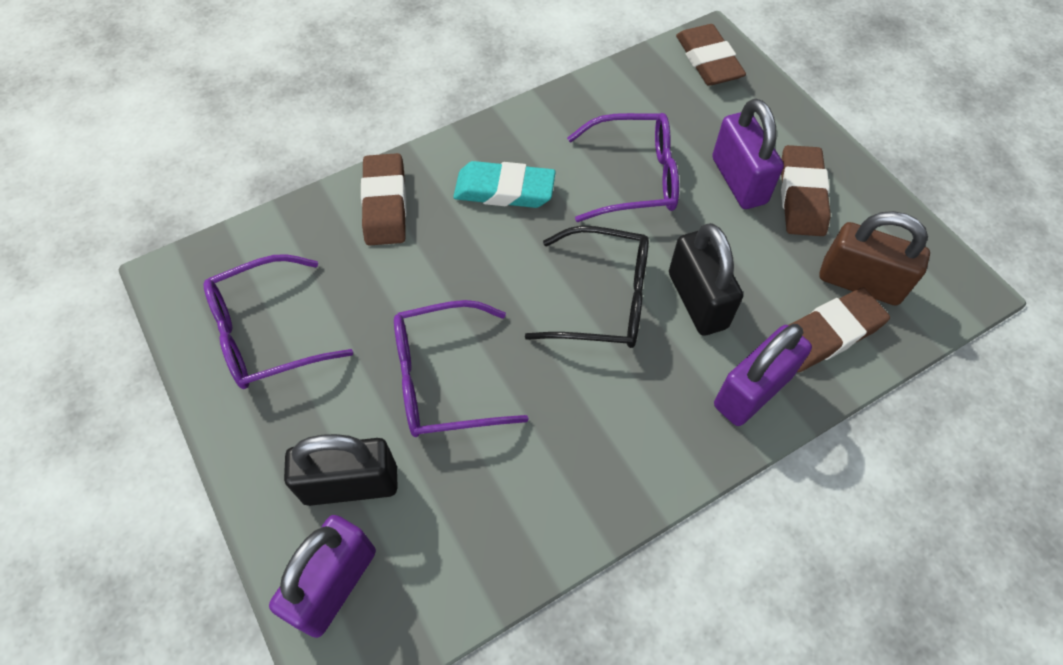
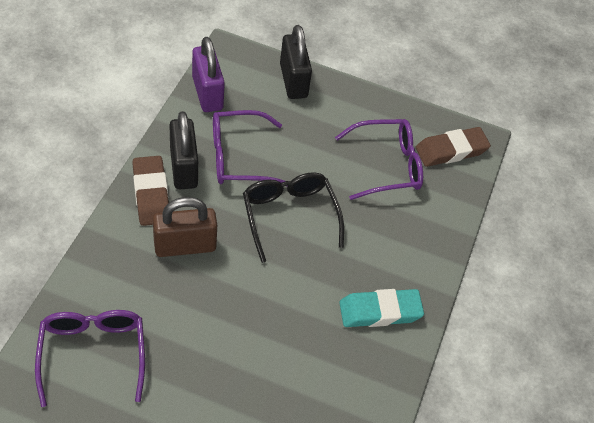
brown eraser: [361,153,406,246] [676,24,746,86] [781,145,831,236] [789,287,890,372] = 4 -> [132,156,169,226] [416,127,491,167] = 2
purple padlock: [269,515,376,638] [712,99,784,209] [714,324,812,426] = 3 -> [192,37,225,112] = 1

